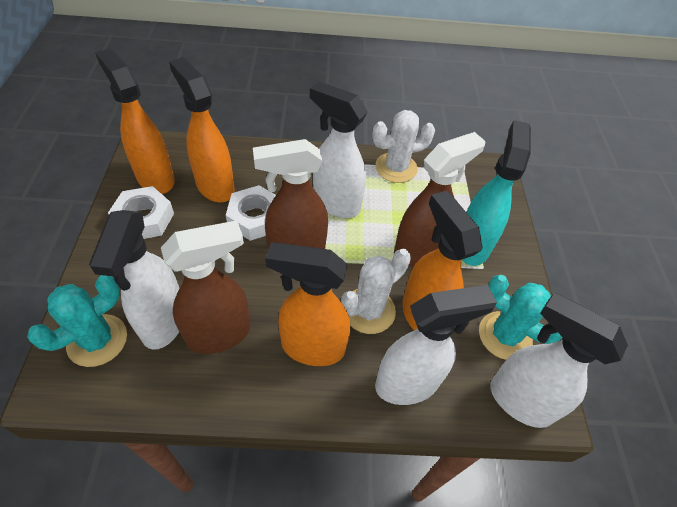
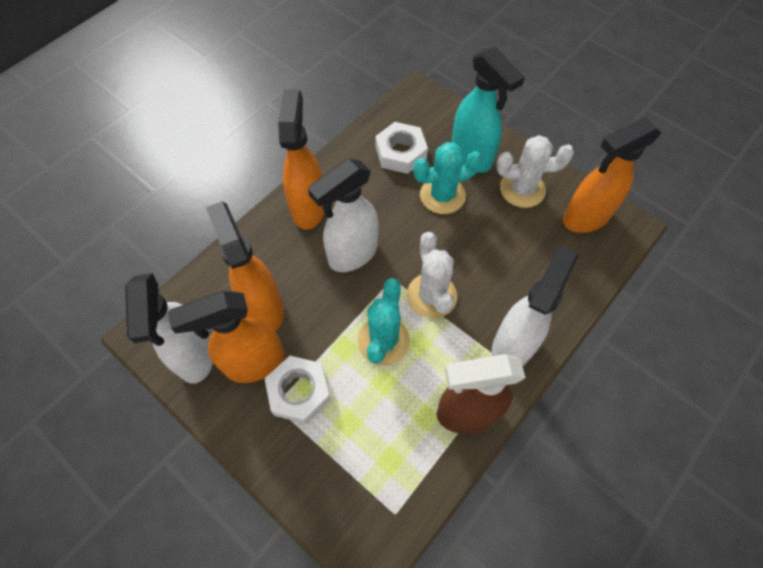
brown spray bottle: [161,220,250,354] [253,139,328,250] [394,132,486,266] = 3 -> [437,354,525,434] = 1
white spray bottle: [89,210,180,350] [310,81,368,218] [375,285,497,405] [490,292,628,428] = 4 -> [125,273,213,383] [308,159,378,272] [492,245,578,366] = 3

